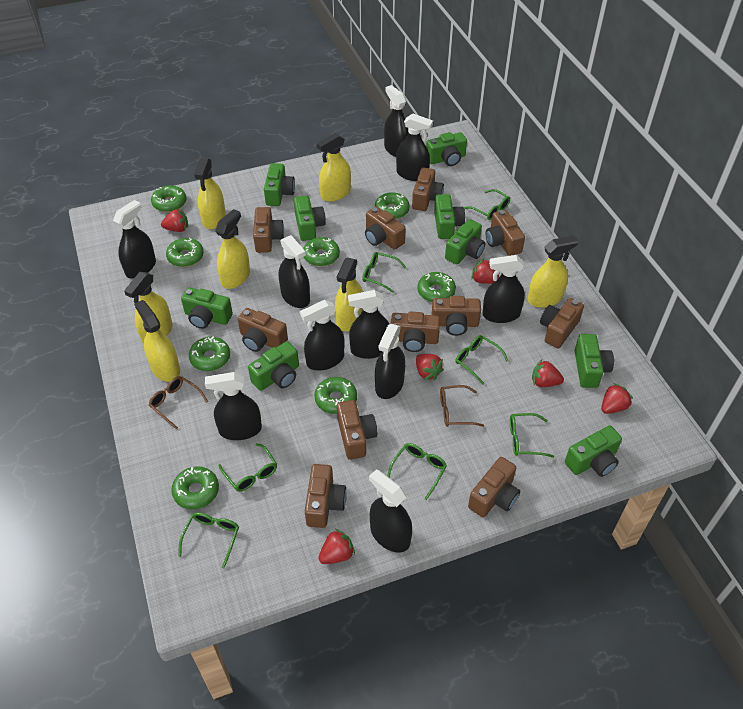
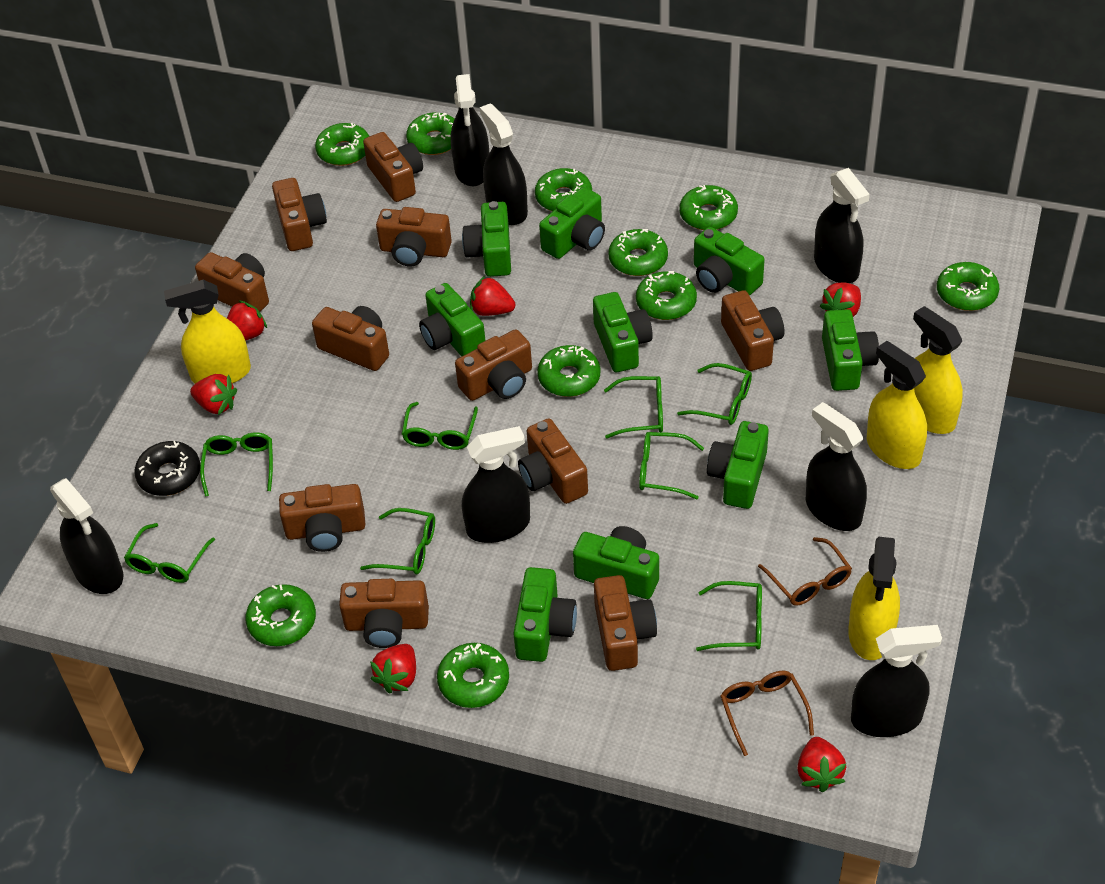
black donut: none = 0 -> [134,441,200,496] = 1
black spray bottle: [113,200,156,279] [205,372,262,440] [279,235,310,308] [300,300,345,371] [348,290,389,359] [369,469,412,553] [375,324,405,399] [384,85,408,157] [396,113,433,181] [482,255,525,323] = 10 -> [50,478,123,594] [451,74,489,186] [462,426,530,543] [480,103,528,225] [806,402,867,531] [814,168,870,283] [851,625,942,737] = 7
green donut: [151,185,186,212] [166,238,204,267] [171,466,219,509] [189,336,230,371] [303,237,340,266] [314,377,357,414] [375,192,410,219] [417,272,456,302] = 8 -> [245,584,316,646] [315,123,369,166] [406,112,454,155] [437,643,509,708] [535,168,592,211] [537,345,600,397] [608,229,668,276] [636,271,697,320] [679,185,738,230] [937,262,999,311] = 10
green glasses: [178,512,239,569] [218,443,277,492] [362,252,407,293] [387,443,447,500] [455,335,508,385] [464,189,510,220] [510,413,554,458] = 7 -> [124,523,215,583] [200,432,273,497] [360,508,435,575] [402,402,478,450] [604,376,663,439] [639,432,704,499] [677,363,752,425] [696,581,762,651] = 8
yellow spray bottle: [124,272,172,344] [134,300,180,382] [194,158,226,229] [215,209,250,289] [317,133,351,202] [335,257,363,331] [528,236,578,308] = 7 -> [164,280,251,384] [848,537,900,660] [867,341,927,469] [913,306,963,434] = 4

